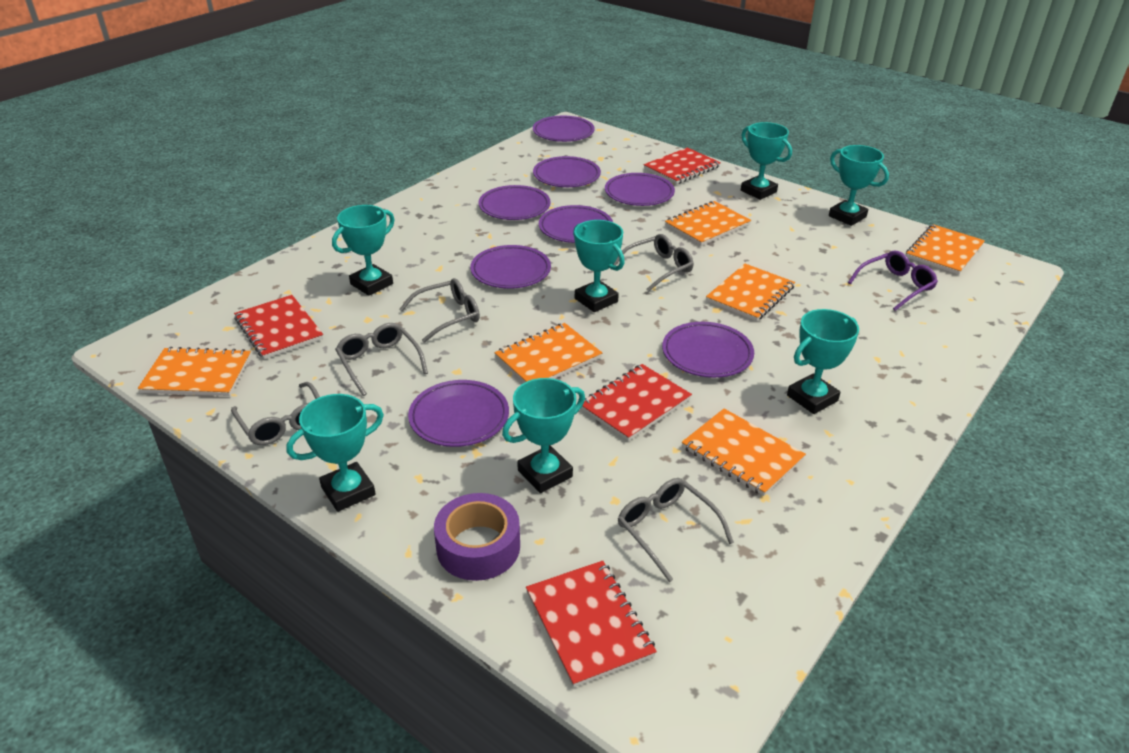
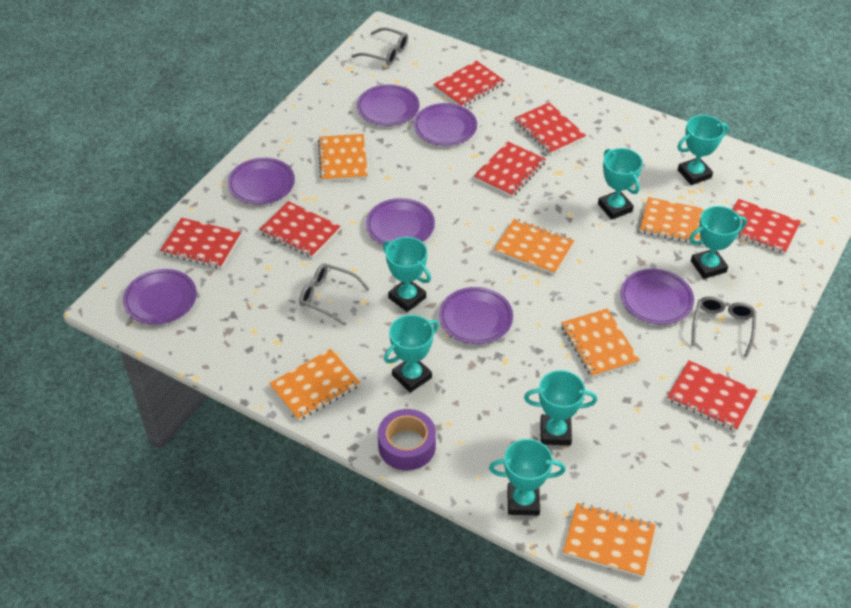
grey glasses: [231,382,320,445] [335,323,428,396] [400,278,480,343] [613,234,694,292] [618,478,734,582] = 5 -> [299,263,370,326] [351,28,408,66] [691,296,756,357] = 3
purple glasses: [848,251,938,311] = 1 -> none = 0
purple plate: [408,380,509,447] [470,245,551,289] [478,185,550,220] [533,116,595,142] [533,156,601,187] [539,205,613,243] [605,173,675,206] [662,322,754,378] = 8 -> [123,269,197,325] [228,158,295,204] [357,85,419,126] [366,198,435,246] [414,103,477,146] [439,287,513,344] [621,269,694,325] = 7
red notebook: [234,295,323,359] [526,561,657,687] [581,364,692,441] [644,147,721,184] = 4 -> [160,218,241,269] [259,201,341,258] [433,60,505,107] [474,142,546,197] [514,103,586,155] [667,360,757,431] [732,199,801,254] = 7

